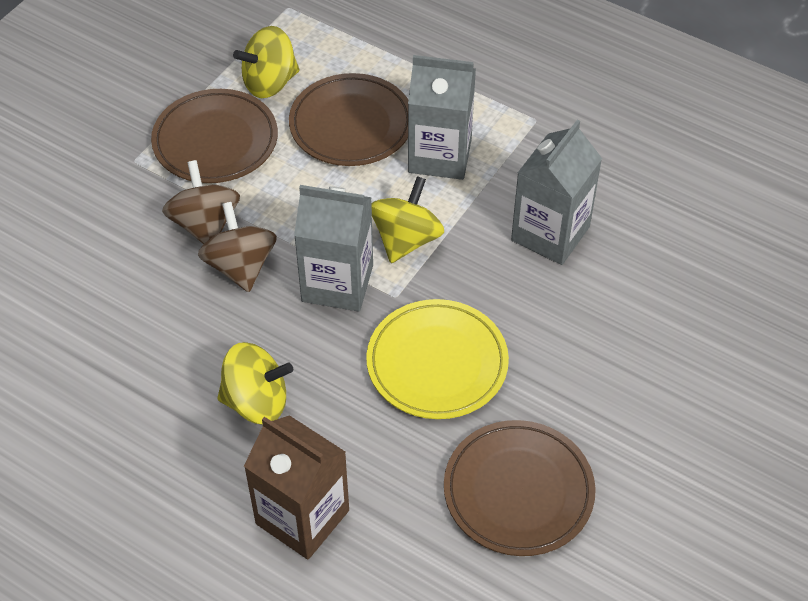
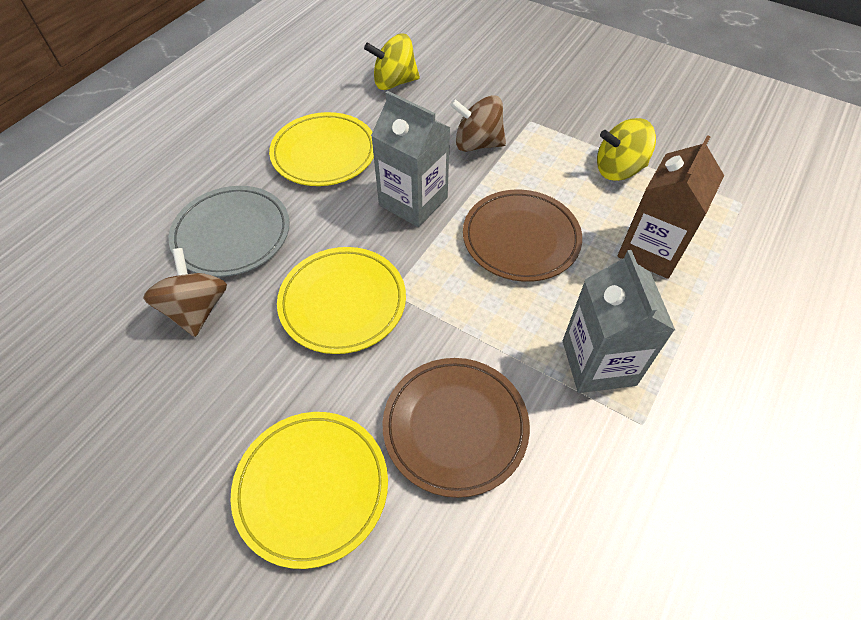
brown plate: [151,89,278,183] [289,73,408,166] [444,420,596,556] = 3 -> [383,358,530,498] [463,190,582,282] = 2
grey carton: [294,185,373,312] [408,55,476,180] [511,120,602,265] = 3 -> [371,91,451,227] [563,250,675,393] = 2
grey plate: none = 0 -> [169,186,290,277] = 1
yellow plate: [366,299,509,419] = 1 -> [230,412,388,569] [269,112,374,186] [277,247,406,354] = 3
yellow spinning top: [217,342,293,425] [233,26,300,98] [371,176,444,263] = 3 -> [364,34,420,90] [597,118,656,181] = 2

